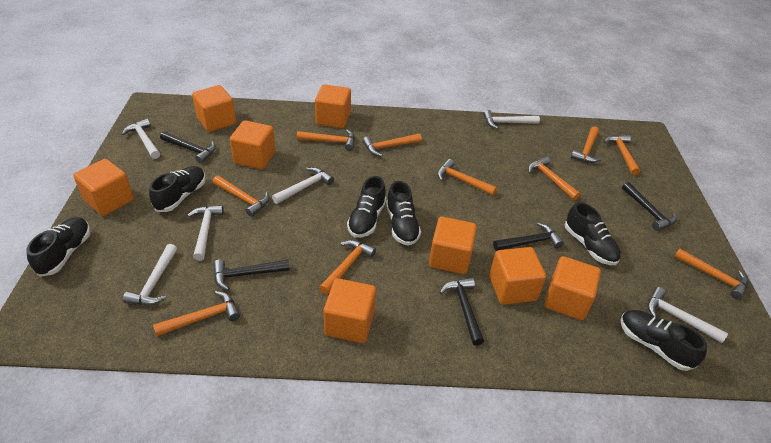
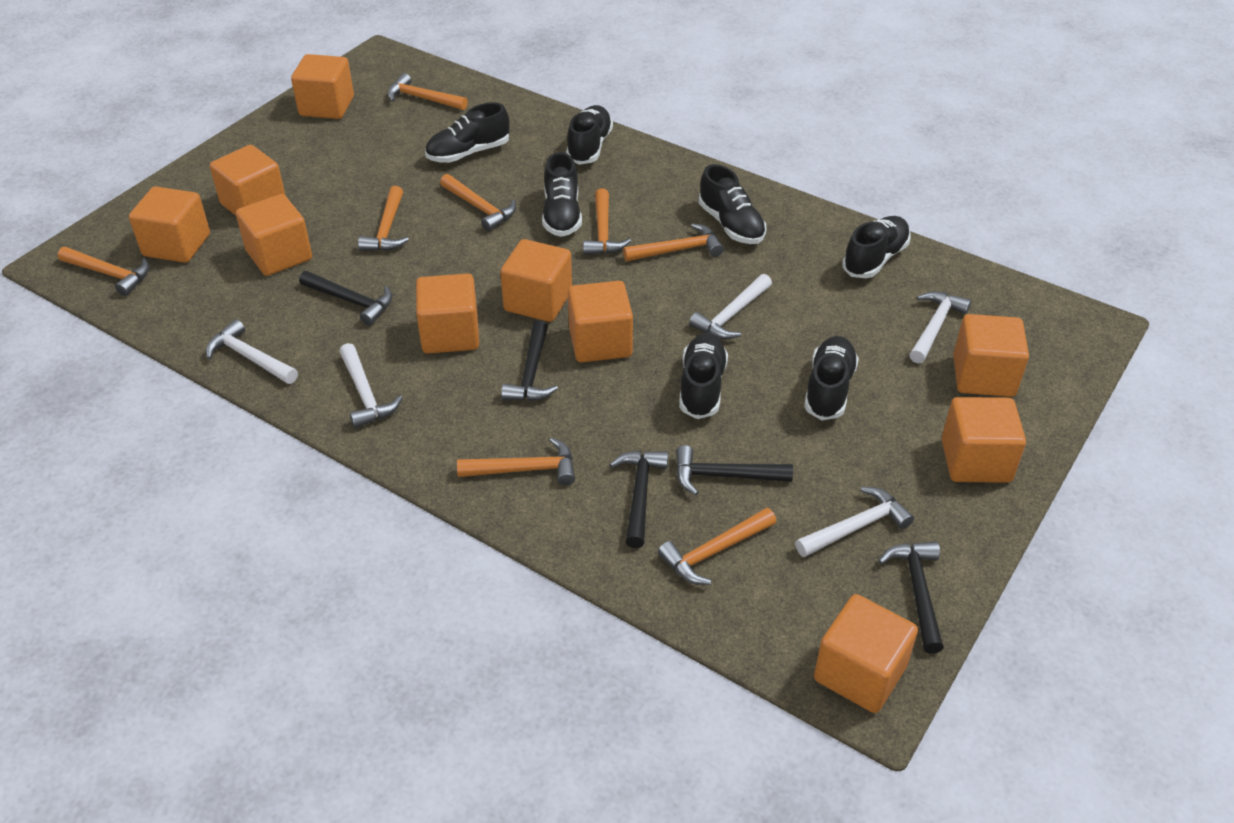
black shoe: [26,217,91,277] [149,166,206,212] [347,176,386,238] [386,181,421,246] [565,202,621,265] [620,310,707,371] = 6 -> [425,102,510,163] [542,152,582,237] [566,105,613,165] [679,333,728,419] [698,164,766,244] [804,336,859,420] [842,216,911,278] = 7
orange cube: [73,159,134,216] [192,85,236,132] [230,120,276,169] [315,84,351,128] [324,278,376,343] [429,217,477,274] [489,247,546,305] [544,256,601,320] = 8 -> [129,186,210,263] [210,145,285,216] [236,194,312,276] [291,54,354,119] [416,274,479,354] [500,239,572,322] [568,281,633,362] [814,594,918,713] [941,397,1026,483] [953,314,1029,397] = 10
orange hammer: [153,291,240,336] [213,176,269,217] [297,129,355,151] [319,240,376,294] [362,133,422,157] [437,159,497,196] [528,156,581,200] [571,126,602,163] [604,135,640,175] [674,248,748,300] = 10 -> [58,247,149,296] [358,186,409,251] [387,73,468,110] [440,174,516,231] [457,438,575,486] [583,188,631,255] [623,223,724,261] [658,508,776,585] = 8
white hammer: [122,119,160,159] [123,244,177,305] [188,205,224,261] [272,167,334,204] [483,110,540,129] [648,287,728,343] = 6 -> [206,319,298,384] [339,343,403,428] [689,274,772,339] [795,487,914,557] [909,291,971,364] = 5

